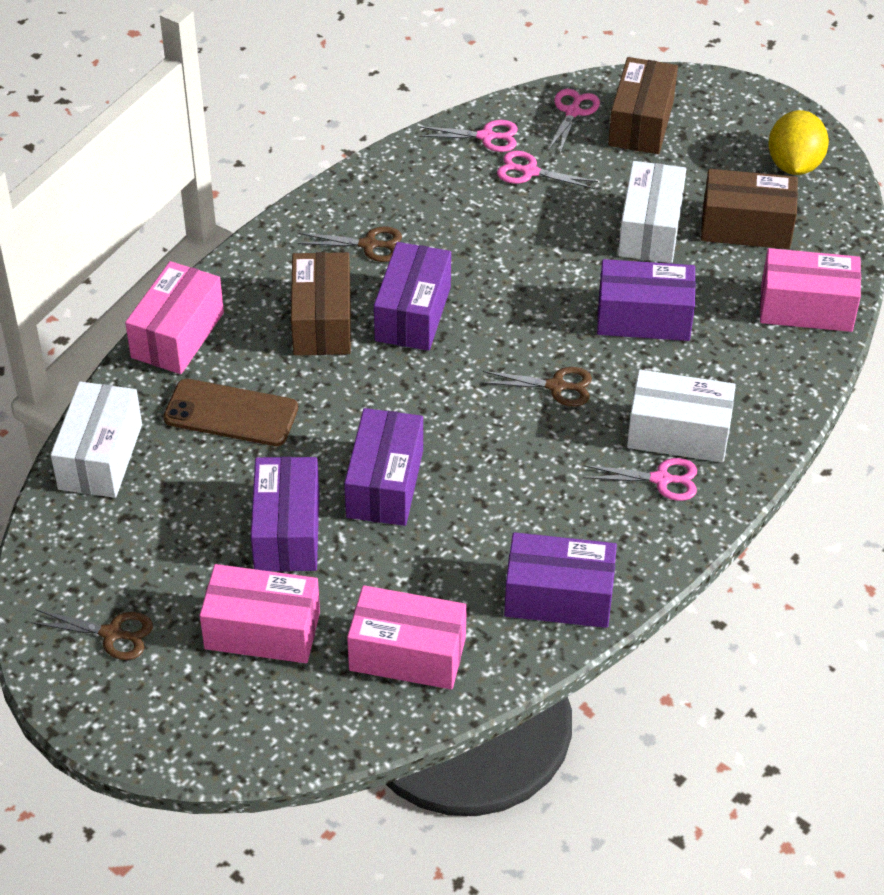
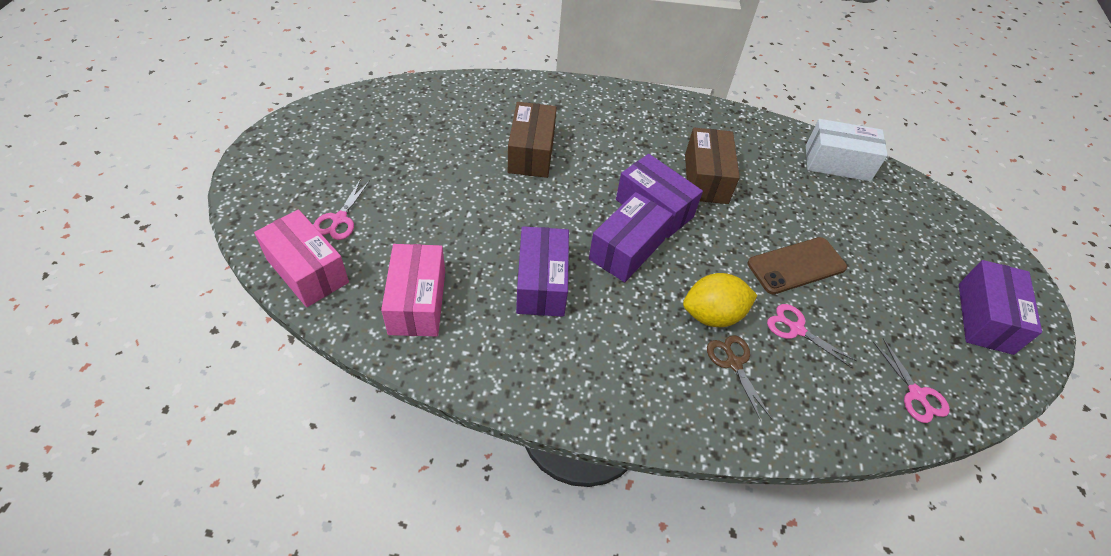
brown box: [291,252,351,355] [608,57,678,154] [701,169,798,249] = 3 -> [508,102,557,178] [685,128,740,204] = 2
brown scissors: [30,609,153,660] [298,227,402,262] [481,367,592,406] = 3 -> [707,335,772,421] = 1
pink box: [125,261,224,374] [200,564,320,663] [347,585,467,689] [760,248,861,332] = 4 -> [254,209,349,307] [381,244,445,336] = 2
pink scissors: [419,120,518,152] [497,151,598,189] [548,89,600,153] [583,458,697,501] = 4 -> [313,179,370,240] [767,304,857,368] [873,338,950,423] = 3
purple box: [251,457,319,572] [344,408,423,526] [374,242,451,351] [504,532,617,628] [597,259,696,341] = 5 -> [516,226,569,317] [589,192,673,282] [616,154,703,238] [959,260,1042,355] = 4
white box: [50,382,142,498] [618,161,686,263] [627,370,736,462] = 3 -> [806,119,888,182] = 1

